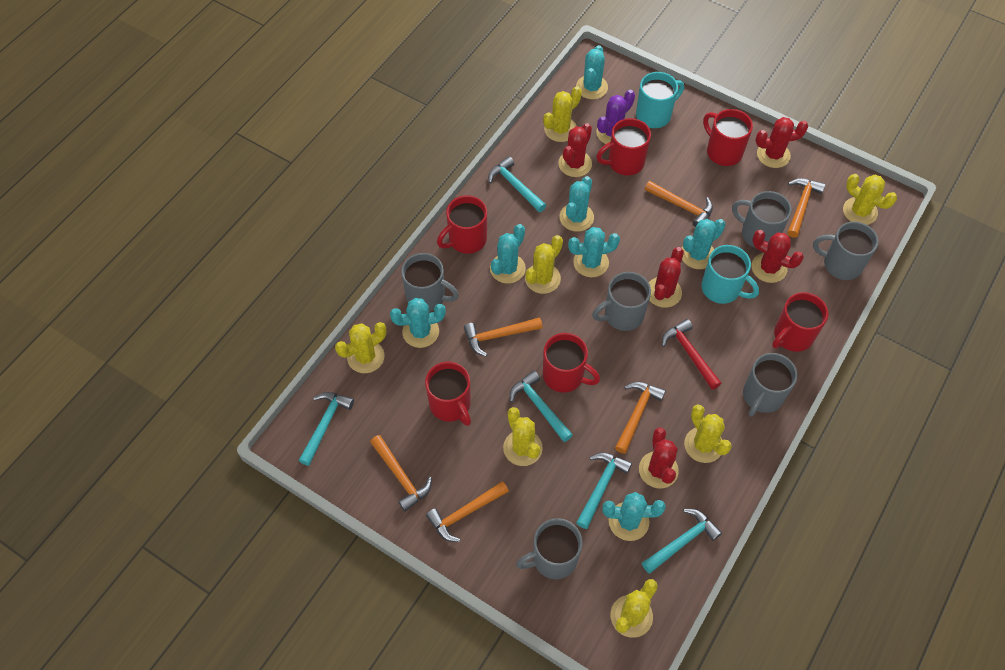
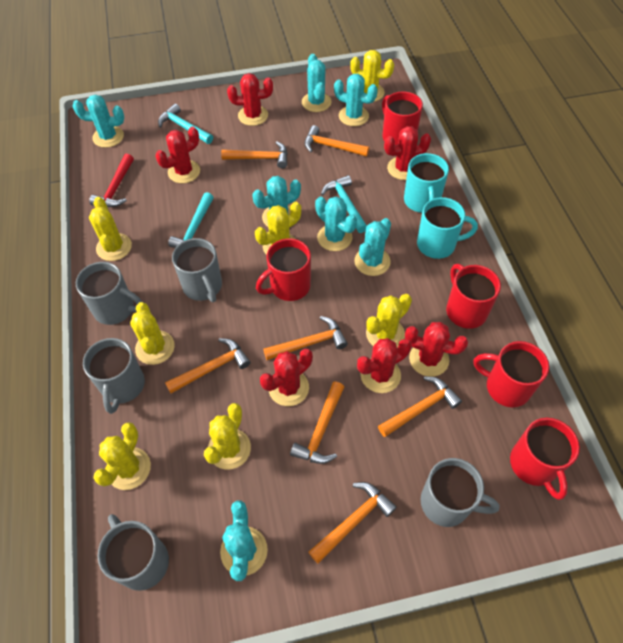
grey mug: [401,253,459,311] [516,518,582,579] [592,272,651,331] [732,191,792,248] [743,353,798,416] [813,222,878,280] = 6 -> [76,262,142,325] [83,338,145,414] [98,514,169,591] [172,238,222,302] [420,458,500,527] = 5
orange hammer: [370,435,432,511] [426,481,509,542] [464,317,543,356] [615,382,666,454] [645,181,713,227] [788,178,826,238] = 6 -> [165,338,250,394] [221,141,288,169] [263,316,348,360] [290,382,344,464] [305,125,369,157] [309,482,397,564] [378,376,462,437] = 7
purple cactus: [596,90,635,144] = 1 -> none = 0
red cactus: [558,123,592,177] [639,427,679,488] [649,247,684,308] [752,230,804,283] [755,117,808,168] = 5 -> [156,126,200,183] [227,73,273,126] [260,349,313,406] [357,338,411,393] [384,126,431,180] [405,322,468,377] = 6
red mug: [425,362,471,426] [437,195,487,254] [543,333,600,393] [596,118,651,175] [703,109,753,166] [772,292,828,352] = 6 -> [256,238,311,301] [382,92,423,145] [446,264,501,329] [473,341,549,407] [510,418,580,500] = 5
turquoise hammer: [299,392,354,466] [488,156,546,212] [510,371,573,442] [576,452,632,529] [642,509,722,573] = 5 -> [158,104,213,144] [168,192,214,248] [321,175,367,233] = 3

